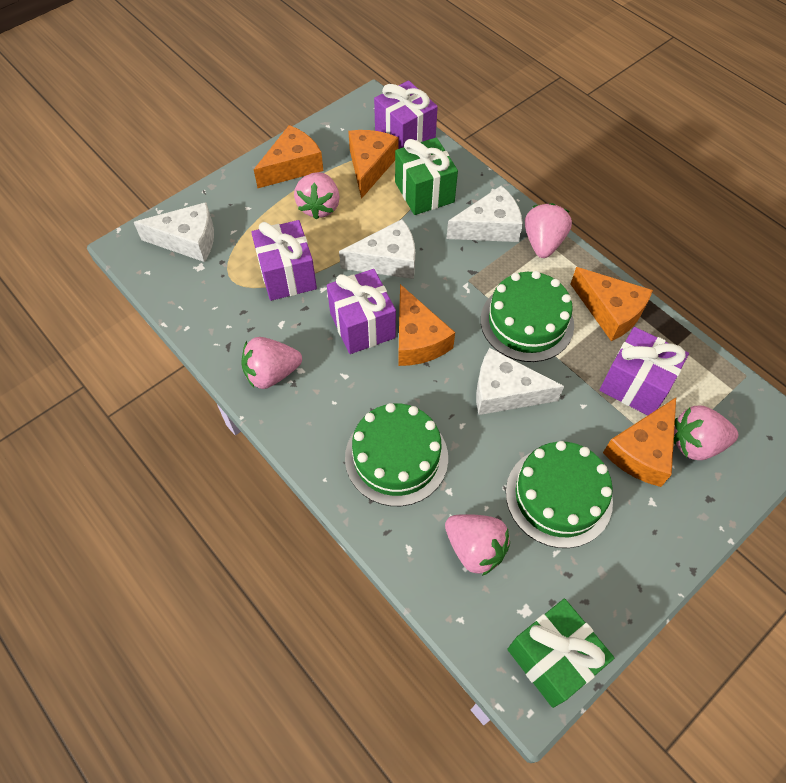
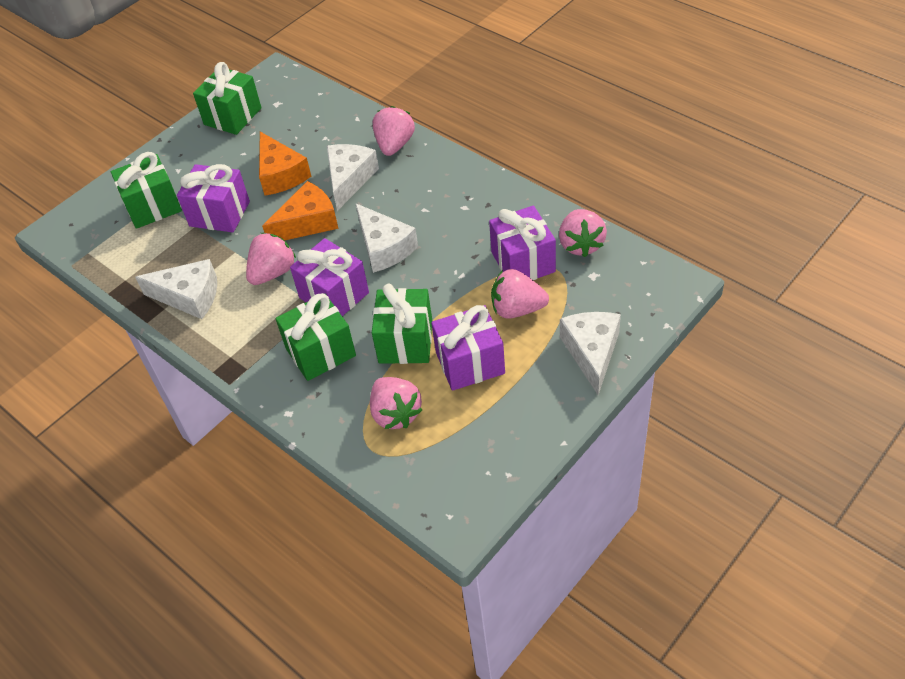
green cake: [345,403,448,506] [481,271,574,362] [506,441,613,548] = 3 -> none = 0
green gift: [395,137,458,215] [507,599,614,708] = 2 -> [111,152,182,229] [193,62,261,135] [276,293,356,381] [372,284,432,364] = 4
orange cheese: [254,125,323,188] [348,130,399,199] [398,284,455,366] [571,267,653,341] [603,398,676,487] = 5 -> [259,132,311,195] [262,181,339,240] = 2

